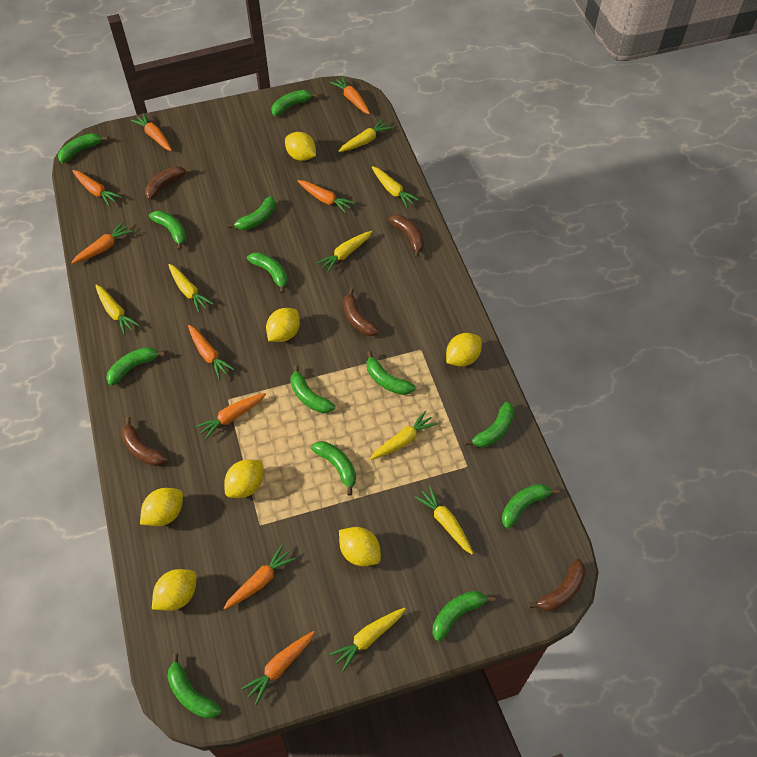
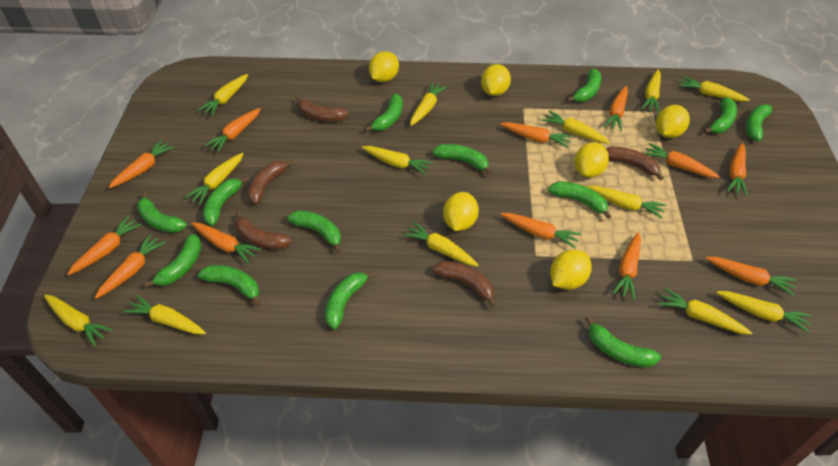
orange carrot: [71,222,133,264] [72,170,121,206] [131,113,172,151] [188,325,235,379] [195,393,266,440] [223,545,296,610] [241,631,315,705] [298,180,355,213] [330,76,370,114] = 9 -> [67,216,142,275] [95,234,166,299] [109,140,174,188] [191,222,262,264] [204,108,261,153] [500,122,573,148] [500,213,581,248] [604,86,628,131] [612,232,641,300] [643,143,720,178] [706,257,797,296] [727,143,747,196] = 12
yellow carrot: [95,285,140,335] [168,264,214,313] [317,231,372,273] [330,607,406,672] [339,119,393,152] [370,411,437,460] [372,166,419,208] [414,486,473,554] = 8 -> [44,295,113,347] [123,294,206,334] [185,153,244,205] [198,74,248,116] [362,146,433,175] [403,222,478,266] [410,82,447,126] [541,110,611,144] [587,186,667,219] [641,69,661,113] [658,288,752,335] [678,76,750,101] [716,291,812,333] = 13
yellow lemon: [140,488,183,526] [152,569,196,611] [224,460,263,498] [266,308,300,342] [285,132,316,161] [339,527,381,566] [446,333,482,367] = 7 -> [369,51,399,82] [443,192,479,231] [481,64,511,96] [550,250,592,290] [574,142,609,178] [656,105,690,138] = 6

